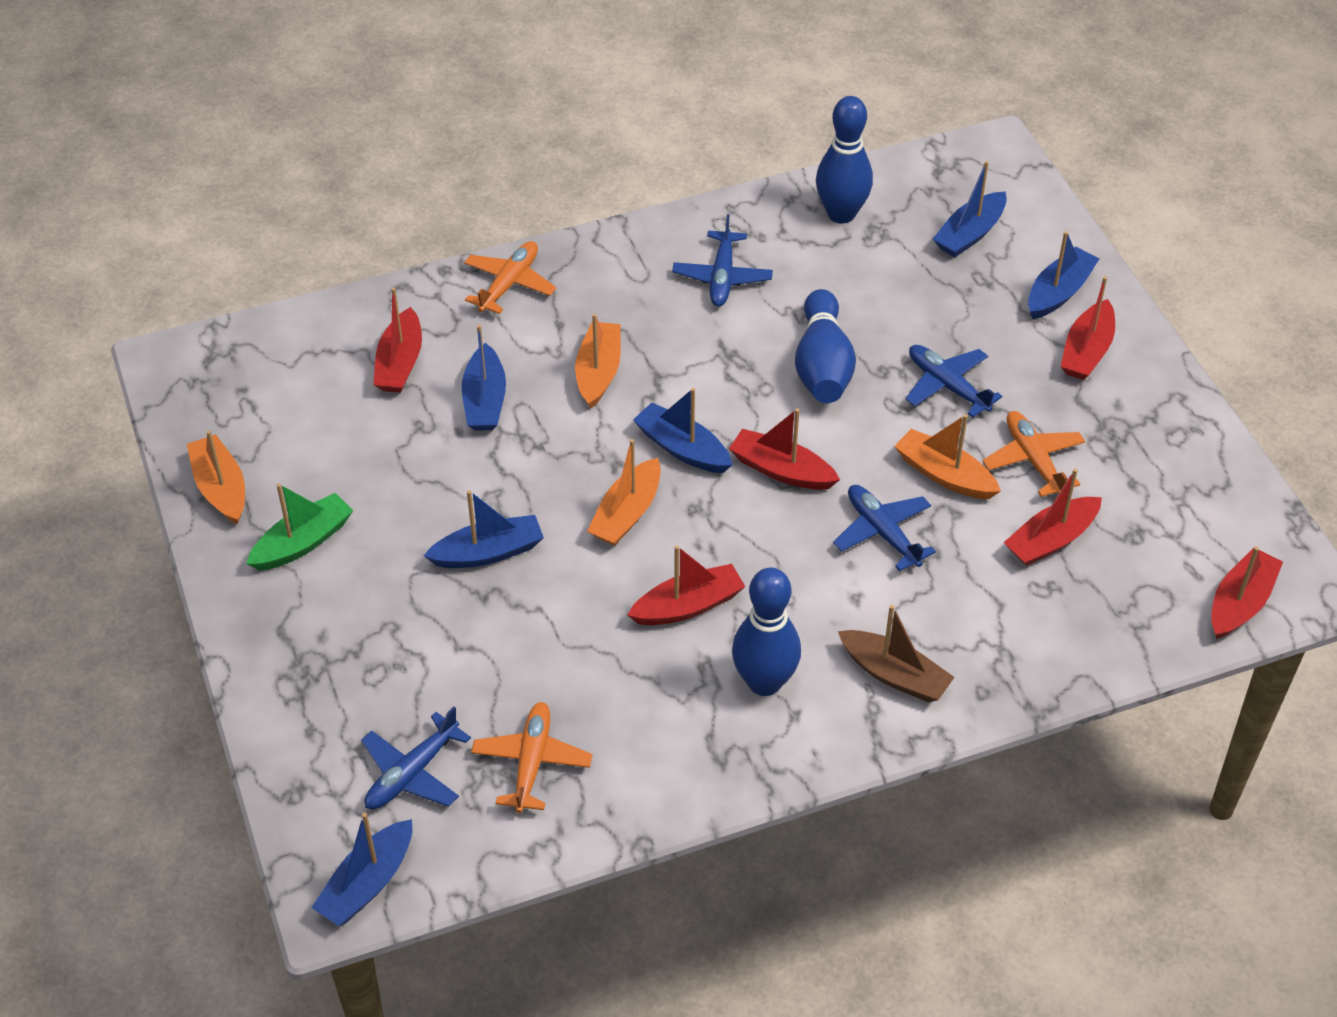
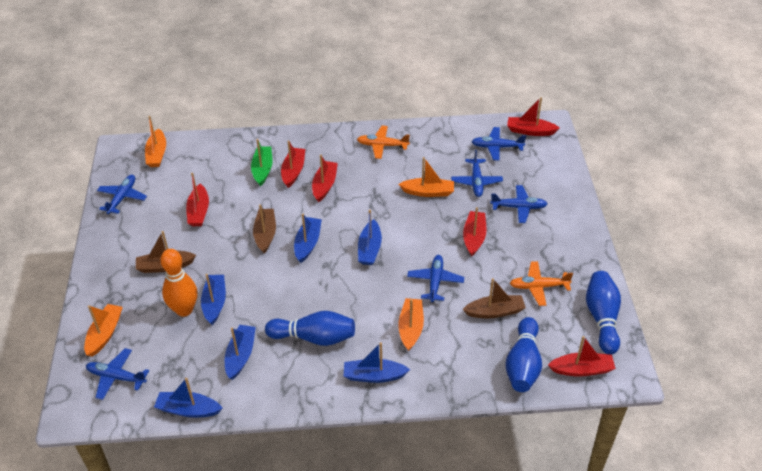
blue plane: [361,707,471,809] [672,214,773,306] [833,485,936,571] [905,345,1002,417] = 4 -> [86,348,149,400] [97,175,147,214] [407,255,464,302] [451,150,503,197] [471,127,526,161] [490,185,548,223] = 6
brown boat: [838,605,955,702] = 1 -> [136,231,196,273] [253,204,276,253] [462,278,526,318] = 3
orange bowling pin: none = 0 -> [160,249,198,317] = 1
orange plane: [464,241,556,314] [471,702,592,813] [983,411,1085,497] = 3 -> [357,126,410,159] [510,261,573,306] = 2

